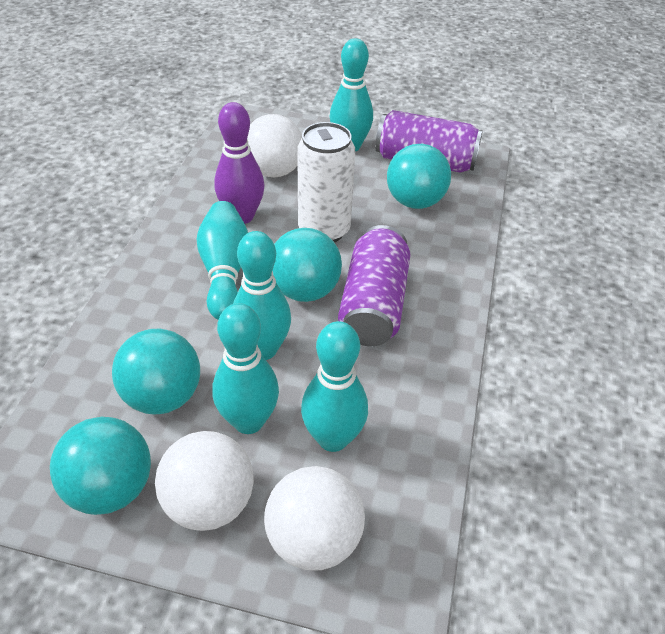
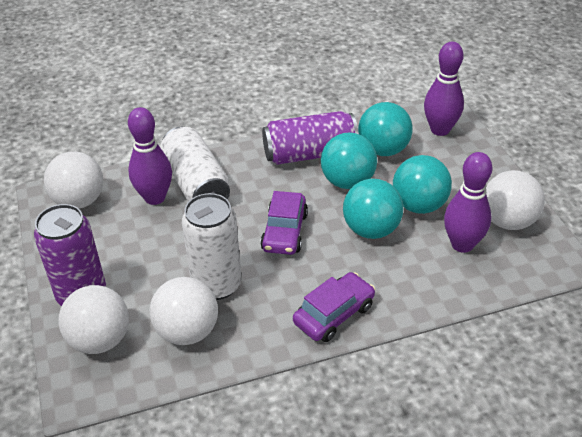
purple bowling pin: [214,102,264,224] = 1 -> [128,107,172,205] [424,42,464,136] [444,152,492,253] = 3
purple car: none = 0 -> [260,191,308,255] [293,272,375,342] = 2
turquoise bowling pin: [197,201,248,320] [213,303,279,434] [233,231,291,360] [301,321,368,452] [330,38,373,152] = 5 -> none = 0
white ball: [155,431,254,531] [247,114,302,177] [264,466,365,570] = 3 -> [44,151,104,208] [59,285,129,354] [150,277,218,345] [486,170,545,230] = 4
white can: [297,122,355,242] = 1 -> [160,126,230,201] [182,193,242,300] = 2

